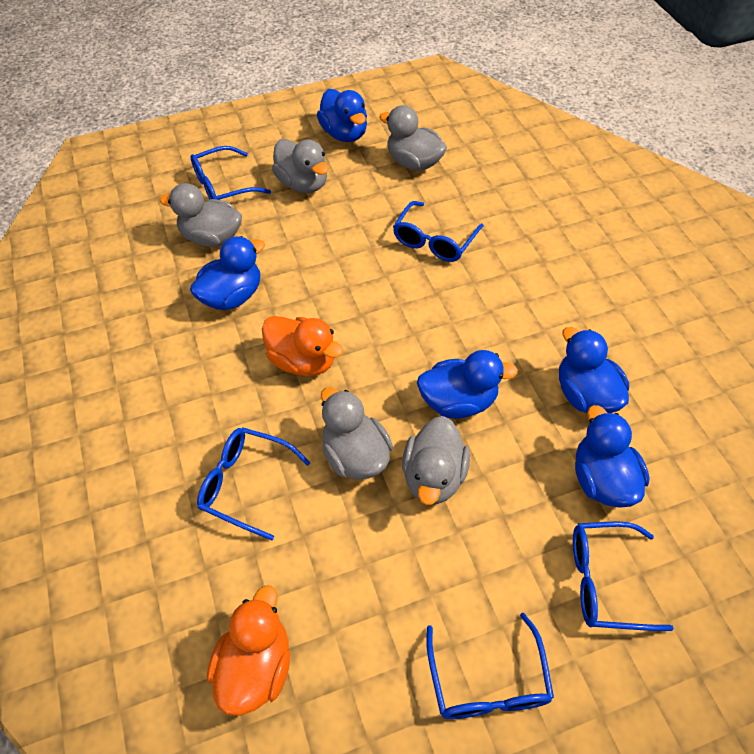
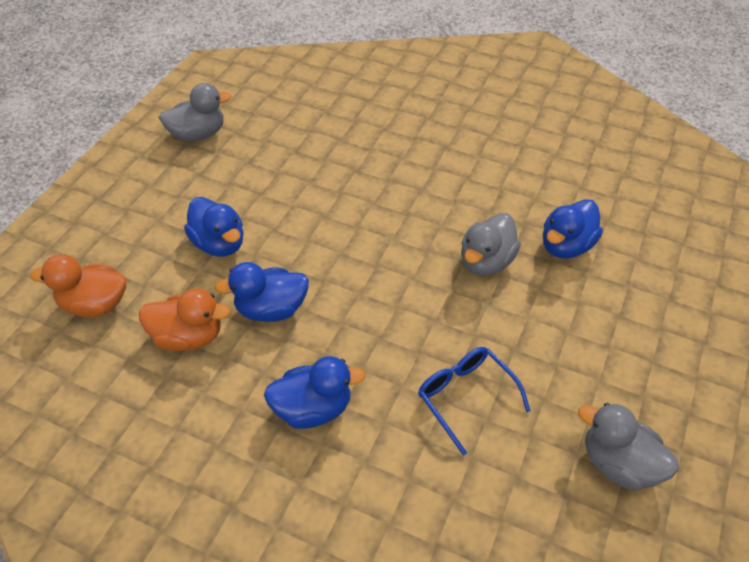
blue duck: [190,236,265,310] [317,89,367,142] [417,350,518,419] [559,327,629,413] [575,405,649,508] = 5 -> [184,197,243,257] [215,262,309,322] [264,356,366,429] [543,199,603,259] = 4
blue glasses: [190,146,271,200] [197,427,311,540] [393,201,484,262] [426,613,554,719] [573,521,674,631] = 5 -> [418,347,531,456] = 1
grey duck: [160,183,242,247] [272,139,329,193] [321,387,393,480] [380,105,447,171] [402,416,470,505] = 5 -> [159,83,232,142] [461,213,521,276] [578,403,679,491] = 3

